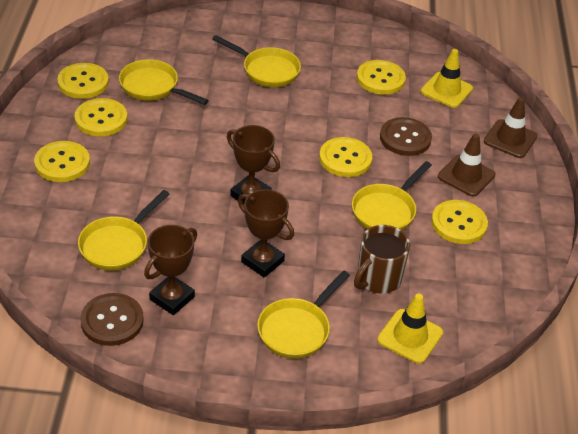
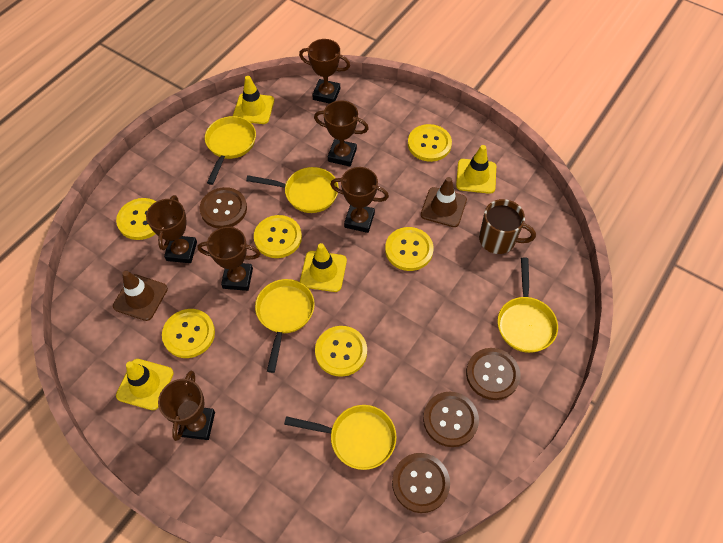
brown button: [80,293,144,346] [380,117,432,156] = 2 -> [200,187,247,229] [392,453,450,513] [423,392,479,447] [466,348,520,400] = 4
brown trophy: [144,225,197,315] [227,125,280,204] [238,189,294,278] = 3 -> [146,195,197,263] [158,371,215,441] [197,227,261,291] [299,39,350,104] [314,100,369,166] [330,167,389,233] = 6
yellow traffic cone: [377,293,443,364] [421,49,473,108] = 2 -> [116,359,174,410] [233,76,274,124] [300,243,347,292] [456,145,496,194] = 4

